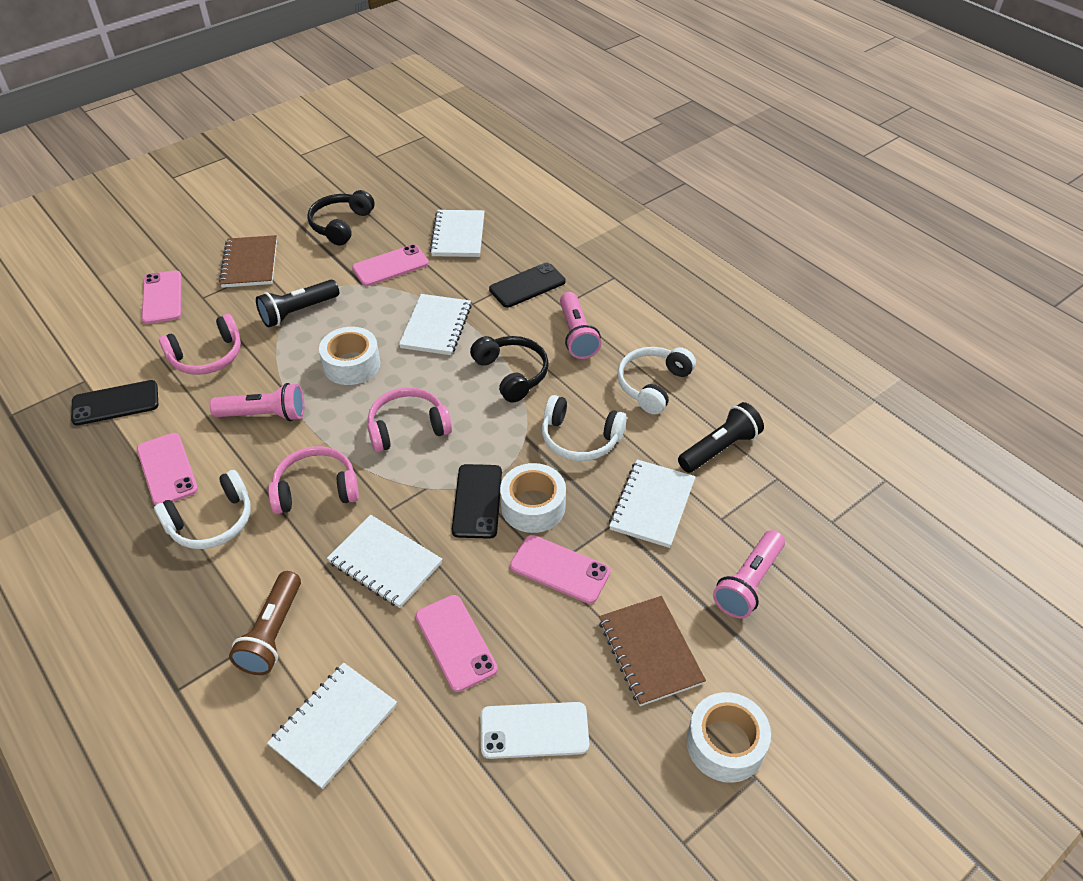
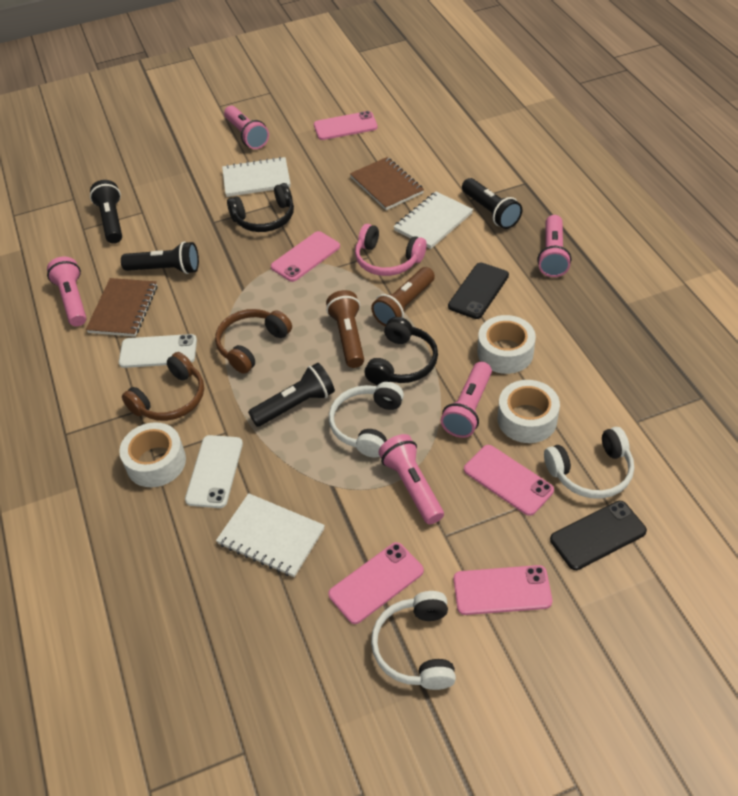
black flashlight: [256,280,339,327] [678,402,764,473] = 2 -> [90,180,122,244] [121,242,199,274] [248,363,335,427] [462,178,522,229] = 4
black phone: [71,380,158,425] [452,464,502,539] [489,263,566,308] = 3 -> [448,263,509,319] [550,501,647,570] = 2
brown flashlight: [229,571,301,675] = 1 -> [326,290,364,368] [371,267,435,326] = 2
brown headphones: none = 0 -> [122,352,204,421] [215,309,292,374] = 2
pink flashlight: [210,383,305,421] [560,292,601,359] [713,530,785,619] = 3 -> [47,256,86,326] [224,106,269,149] [378,434,444,524] [441,362,492,438] [537,215,571,277] = 5
pink headphones: [159,314,241,375] [268,446,359,514] [368,387,452,452] = 3 -> [355,224,427,276] = 1
white notebook: [267,663,397,789] [327,515,442,608] [399,294,472,355] [430,210,484,257] [609,459,696,548] = 5 -> [216,493,325,577] [222,157,290,197] [394,191,473,249] = 3
white phone: [481,702,589,759] = 1 -> [119,334,197,368] [185,435,243,508] = 2

